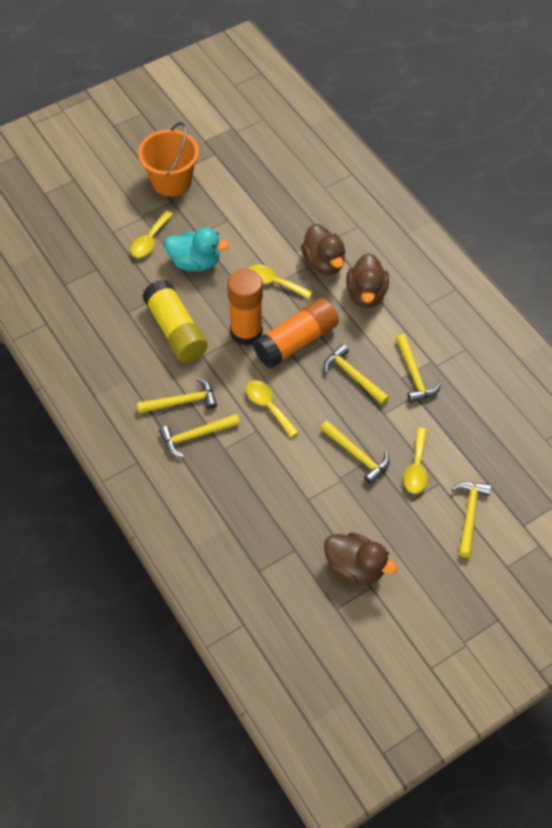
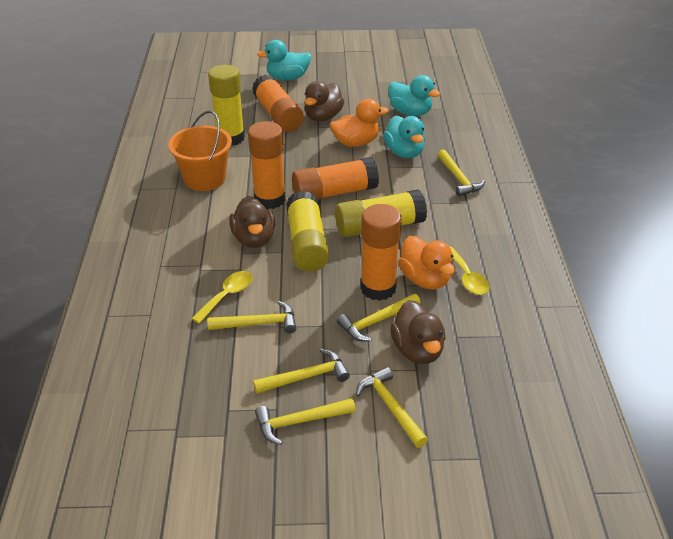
orange duck: none = 0 -> [330,99,389,147] [398,236,455,289] = 2
orange glue stick: [227,269,263,346] [253,298,339,368] = 2 -> [248,121,286,209] [252,74,304,132] [292,157,379,200] [360,204,402,301] = 4
turquoise duck: [165,228,229,271] = 1 -> [257,40,311,80] [383,116,425,158] [388,75,440,116] = 3
yellow glue stick: [142,280,208,362] = 1 -> [208,65,245,146] [286,191,329,272] [335,190,427,237] = 3
yellow spoon: [131,211,173,258] [246,380,299,437] [248,265,312,299] [403,428,428,493] = 4 -> [191,271,252,324] [450,247,489,295] = 2

